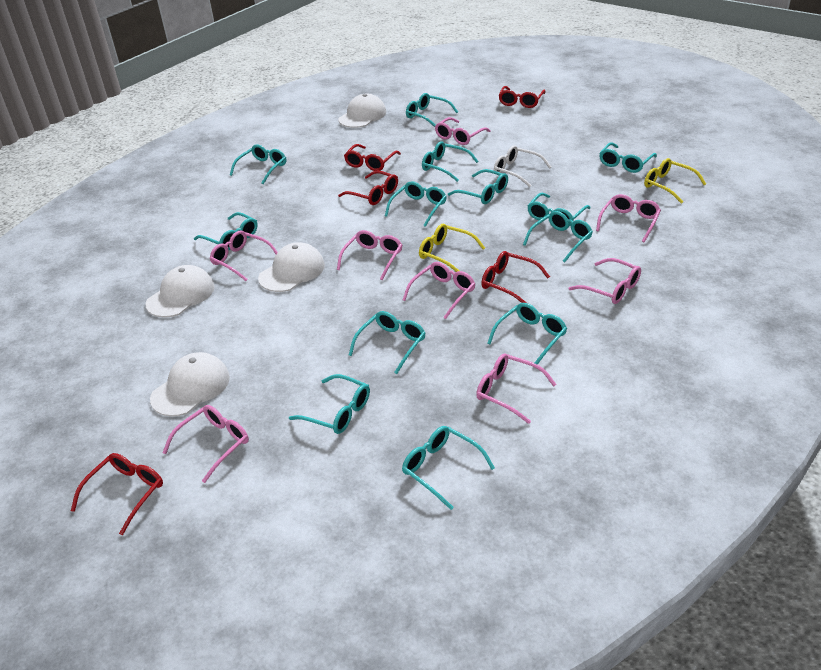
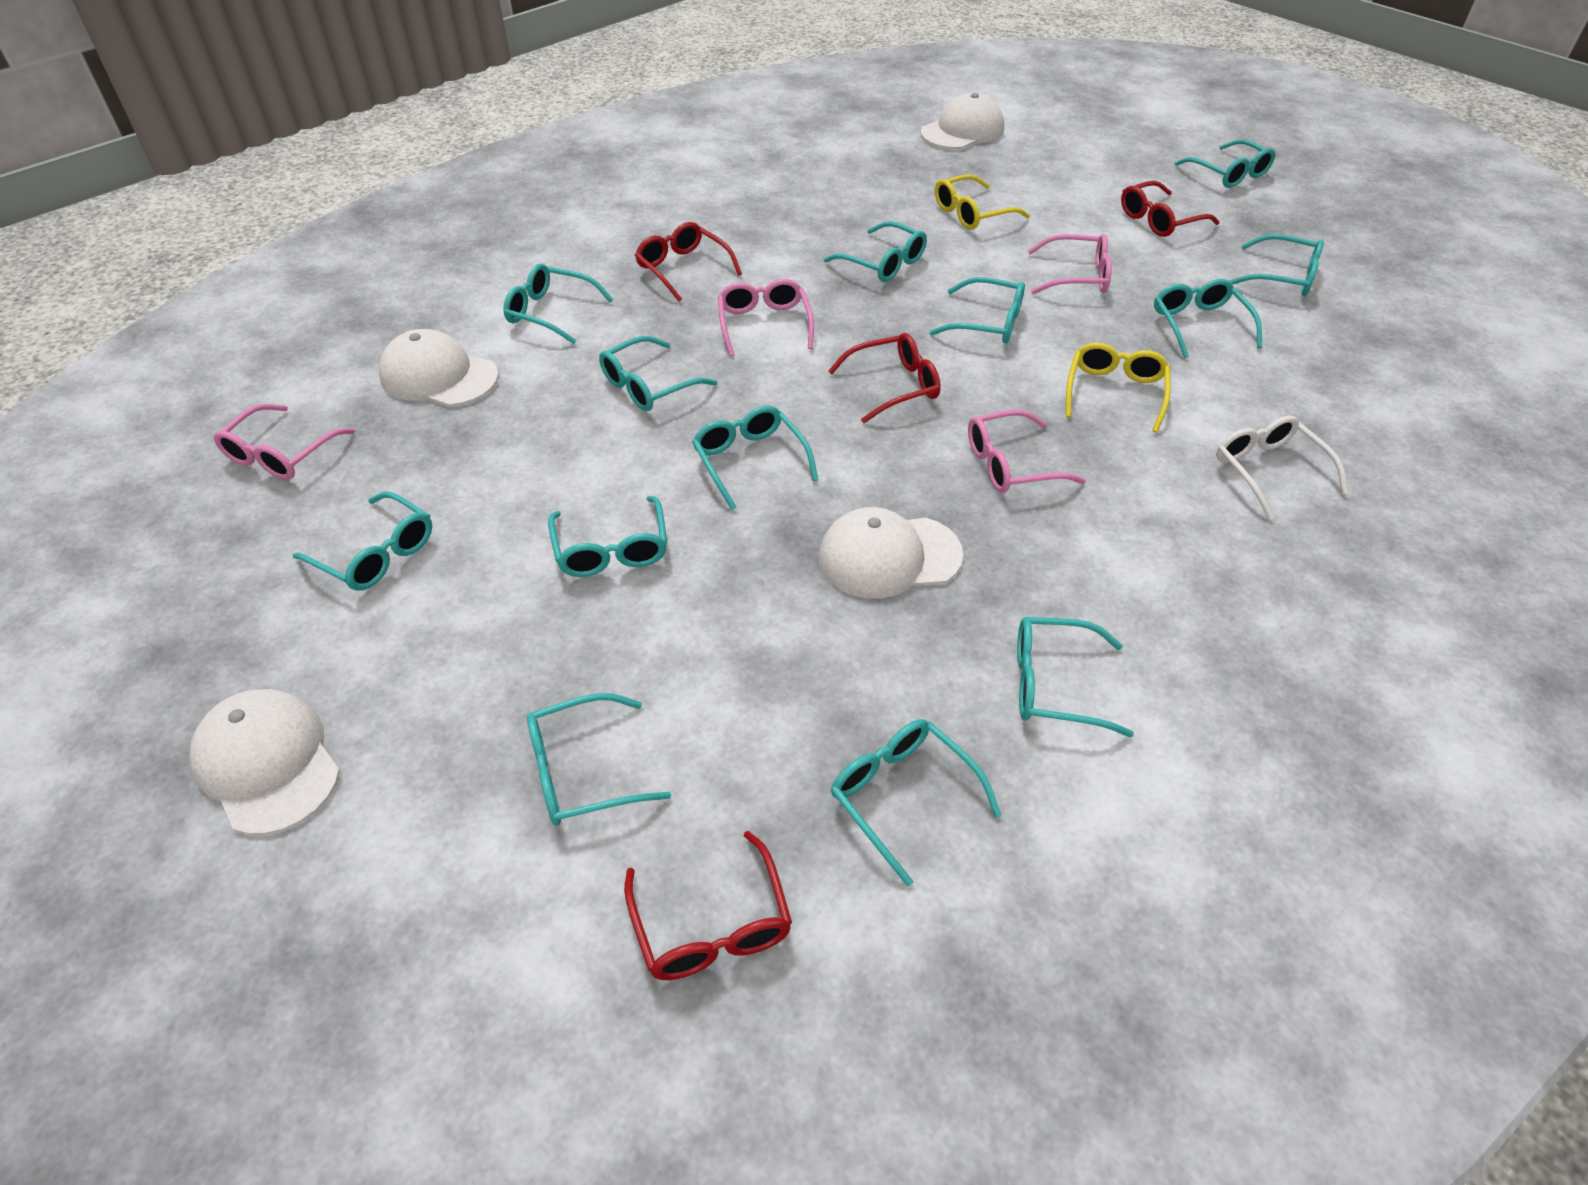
pink glasses: [163,405,249,483] [210,230,278,281] [337,230,402,280] [403,262,475,319] [435,117,491,145] [476,353,556,424] [569,258,641,304] [596,194,661,242] = 8 -> [214,404,355,480] [718,279,814,357] [968,410,1086,493] [1028,234,1112,294] = 4
red glasses: [71,453,163,535] [338,170,398,205] [344,144,401,171] [481,251,550,303] [499,86,546,108] = 5 -> [624,831,792,980] [635,222,742,302] [828,333,941,423] [1121,181,1220,237] = 4

